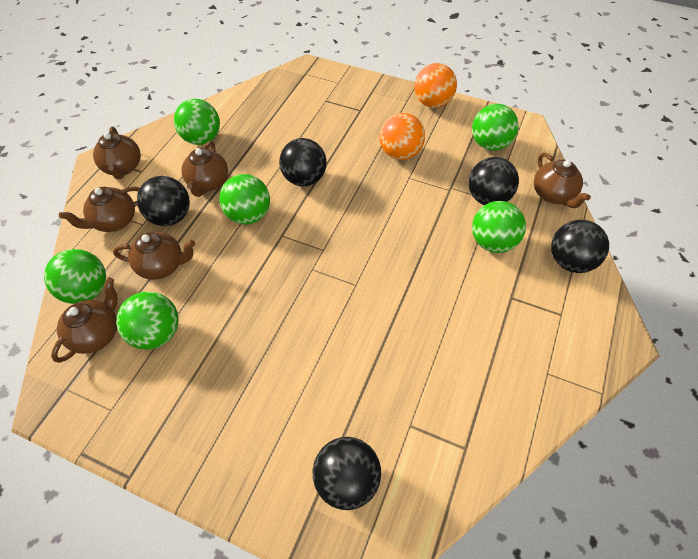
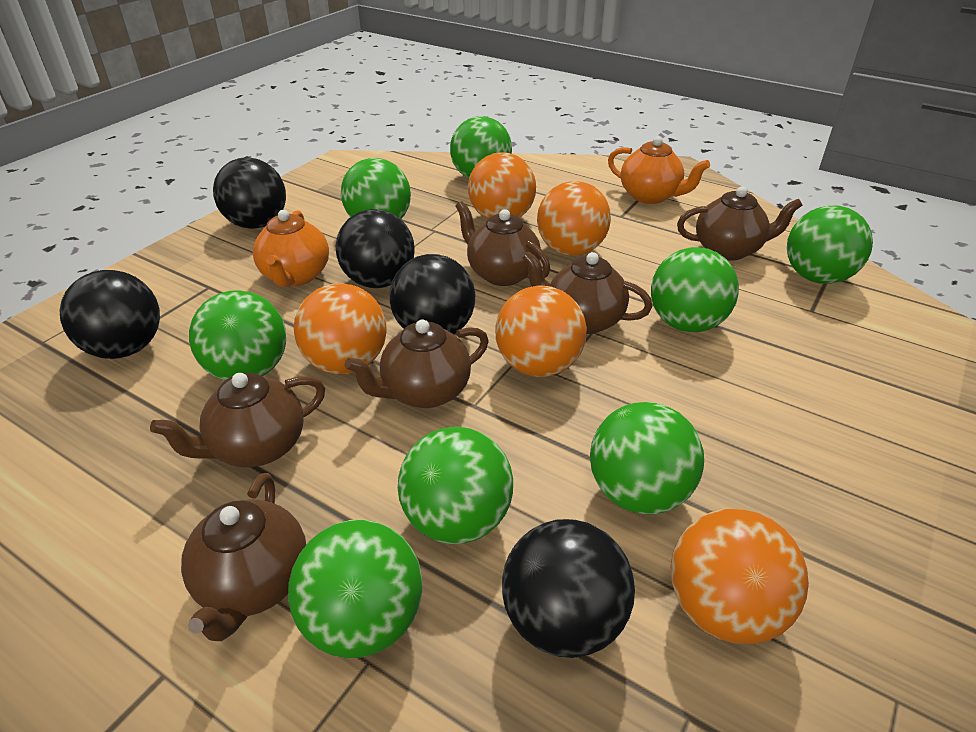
green ball: [44,249,106,304] [116,291,179,350] [174,99,220,145] [220,174,270,224] [472,104,519,151] [472,201,526,253] = 6 -> [189,290,286,381] [288,520,422,658] [341,158,411,219] [398,427,513,544] [450,116,512,178] [590,402,704,515] [651,247,739,332] [787,205,873,284] = 8
orange ball: [380,113,425,160] [414,63,457,108] = 2 -> [294,283,387,374] [468,152,536,219] [495,286,587,377] [537,181,611,256] [671,509,809,644] = 5
orange teapot: none = 0 -> [253,210,329,287] [608,136,710,204] = 2

